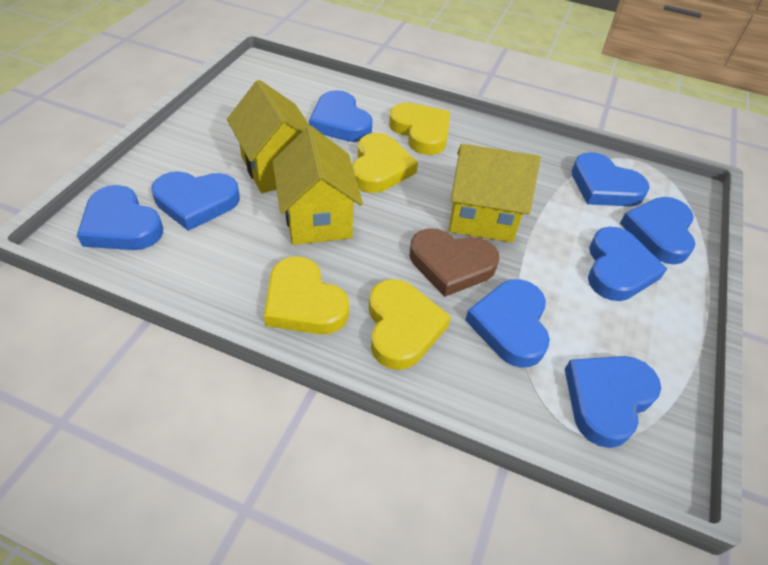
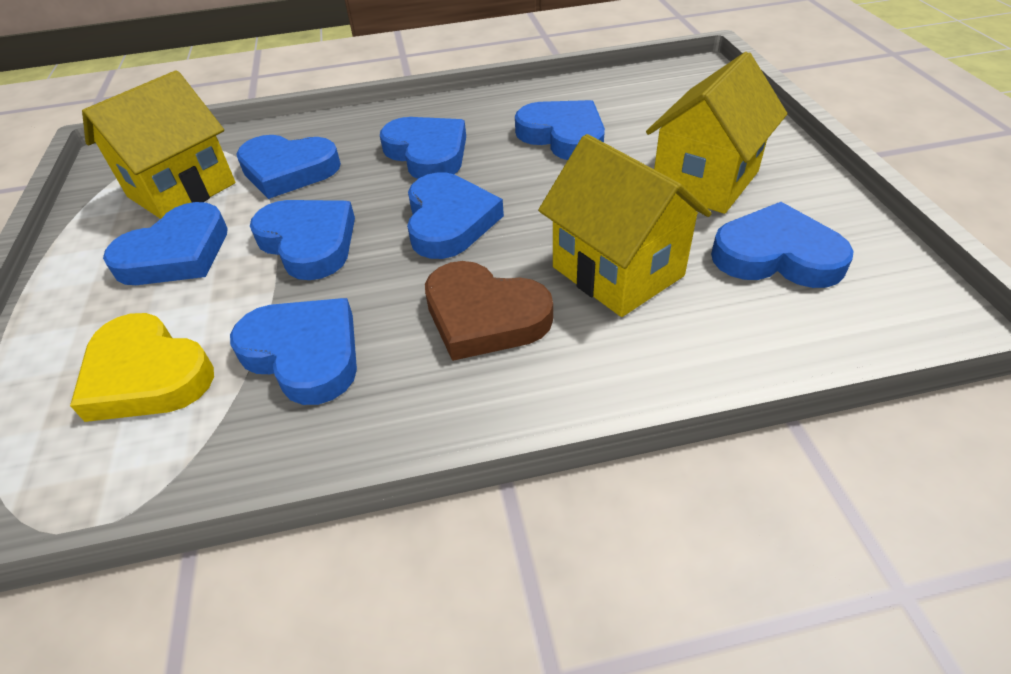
yellow heart: [264,256,349,334] [352,133,418,193] [368,279,451,370] [389,103,450,155] = 4 -> [70,313,214,422] = 1

